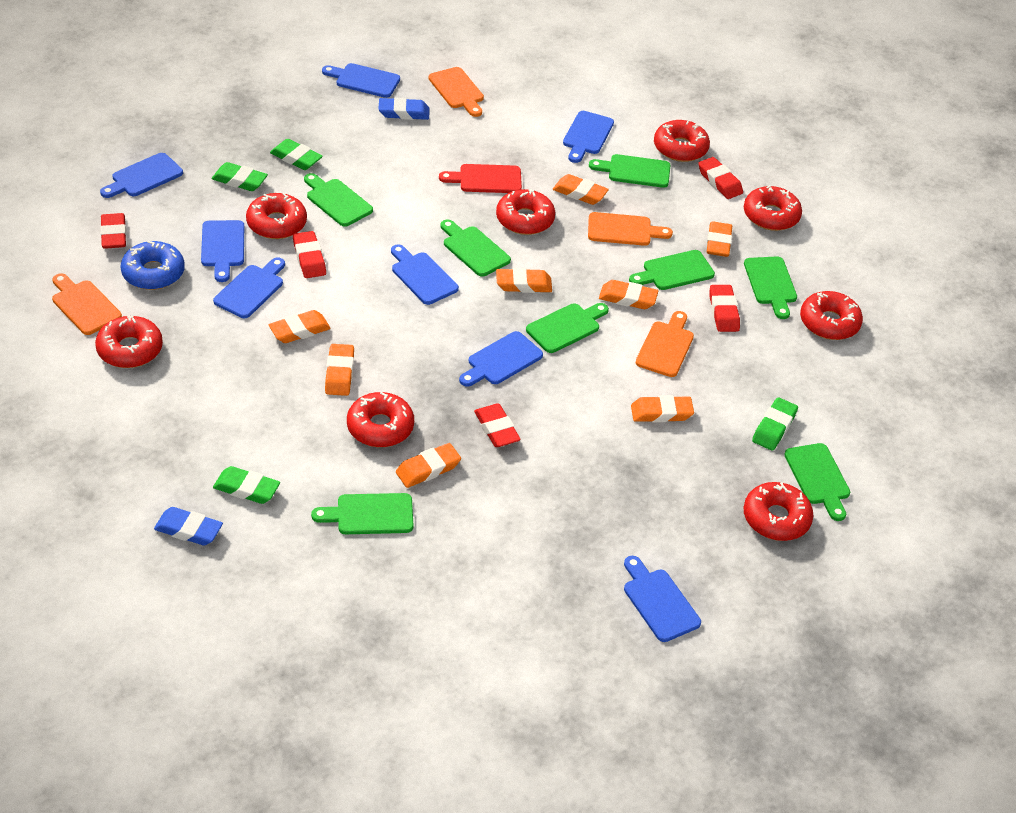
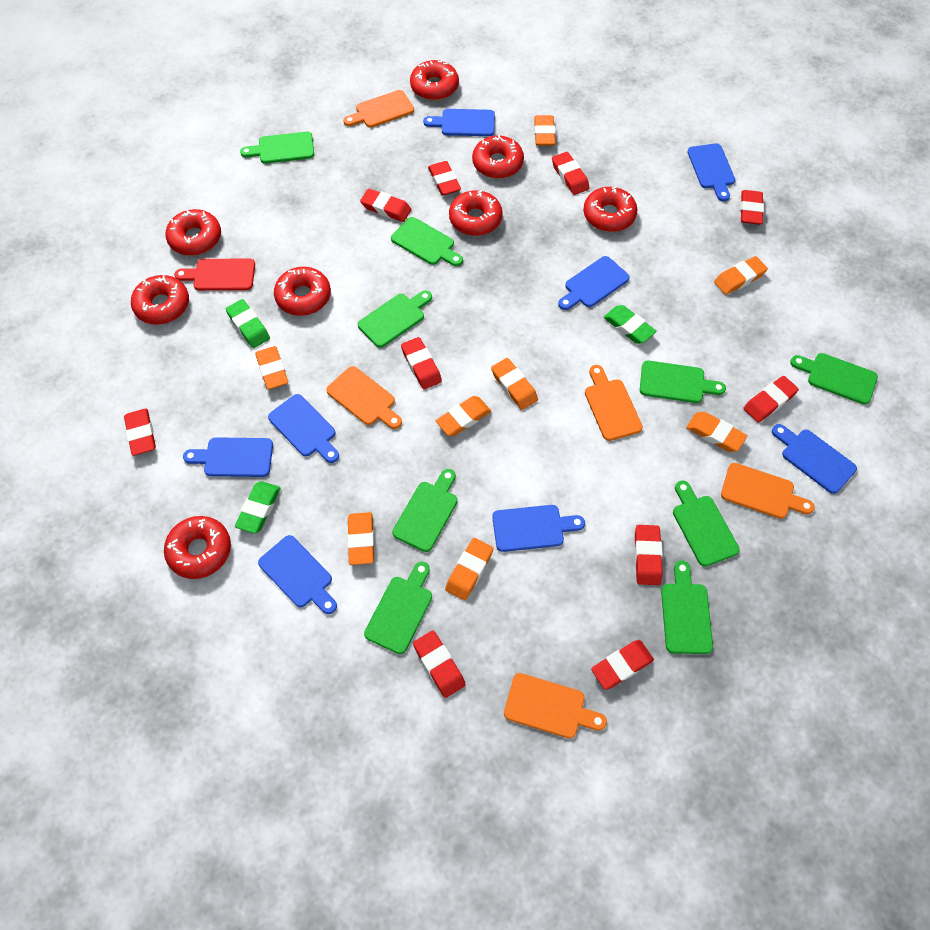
blue donut: [121,241,185,290] = 1 -> none = 0
blue eraser: [154,507,223,546] [379,97,430,120] = 2 -> none = 0
green cutting board: [304,173,373,227] [311,493,413,534] [440,220,511,277] [526,303,609,353] [589,154,670,188] [629,250,715,290] [744,256,797,319] [784,443,850,521] = 8 -> [240,131,314,164] [358,290,432,348] [364,561,432,654] [391,217,463,266] [392,469,458,552] [640,360,726,403] [661,560,713,654] [673,480,740,567] [790,353,878,405] = 9
green eraser: [212,162,268,191] [213,466,280,504] [270,139,323,170] [752,397,798,451] = 4 -> [226,299,270,348] [235,481,280,534] [603,305,656,344] = 3
orange cutting board: [52,273,122,335] [428,67,484,117] [588,212,673,246] [636,311,694,377] = 4 -> [326,366,402,429] [343,90,414,128] [504,673,607,739] [585,365,643,441] [721,463,815,519] = 5
red eraser: [100,213,126,249] [293,231,326,278] [474,403,521,447] [698,157,743,199] [709,285,740,332] = 5 -> [124,408,156,456] [360,189,411,222] [401,337,442,389] [413,630,466,698] [428,161,461,196] [552,152,590,195] [591,640,654,690] [635,525,663,585] [740,190,764,225] [744,376,799,423] = 10

